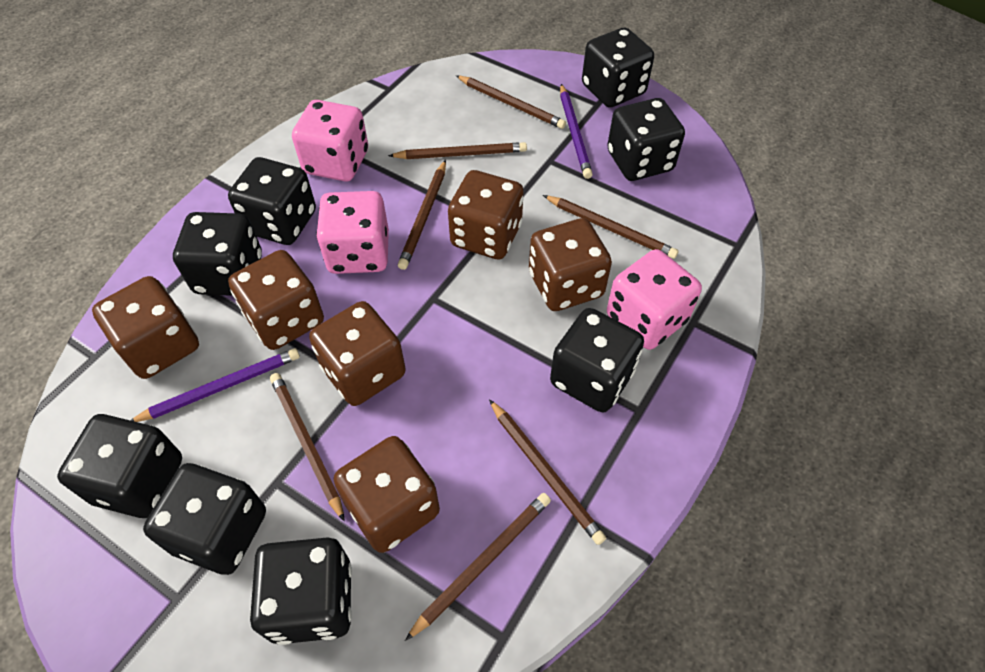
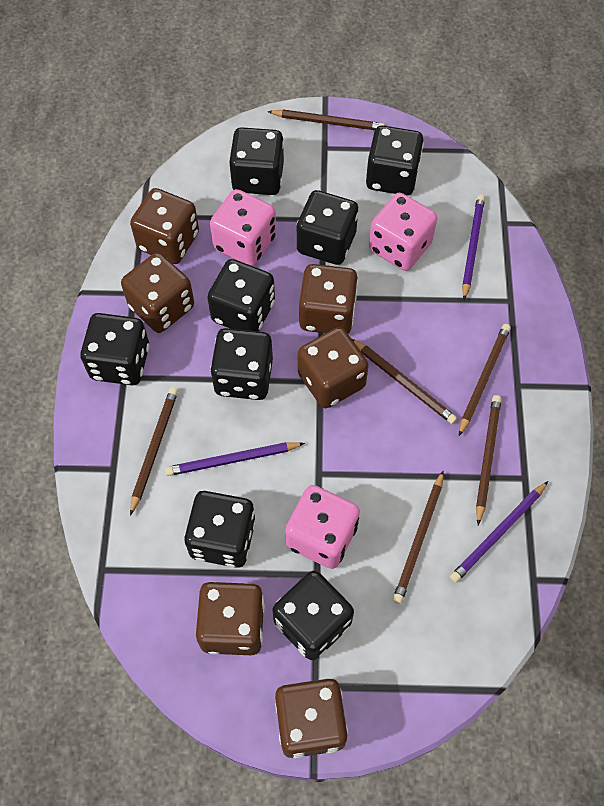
brown pencil: [270,373,345,521] [388,142,527,159] [398,160,446,270] [405,493,551,641] [456,75,566,129] [489,399,606,545] [543,195,678,259] = 7 -> [130,387,178,516] [267,109,385,130] [352,339,457,424] [393,471,444,604] [459,324,511,436] [476,395,501,525] = 6
purple pencil: [130,348,300,422] [560,84,593,179] = 2 -> [165,442,305,476] [450,481,548,583] [462,195,485,300] = 3

